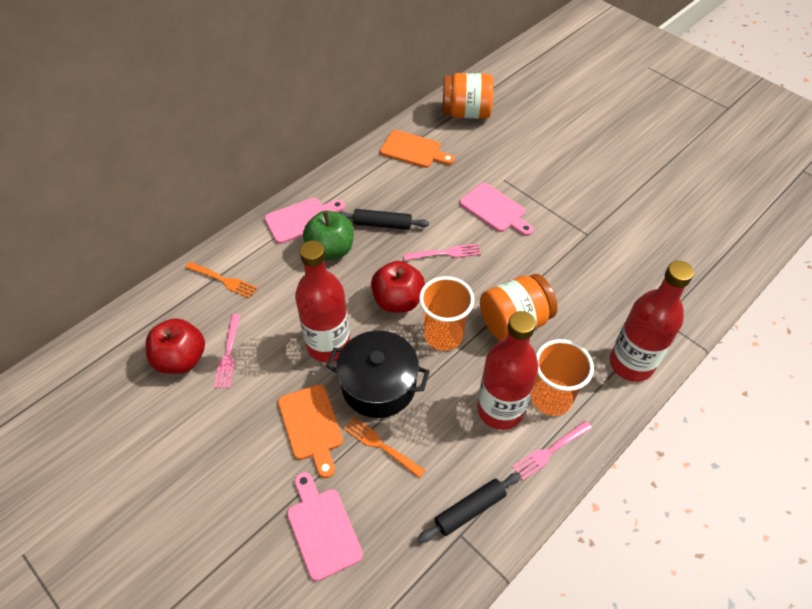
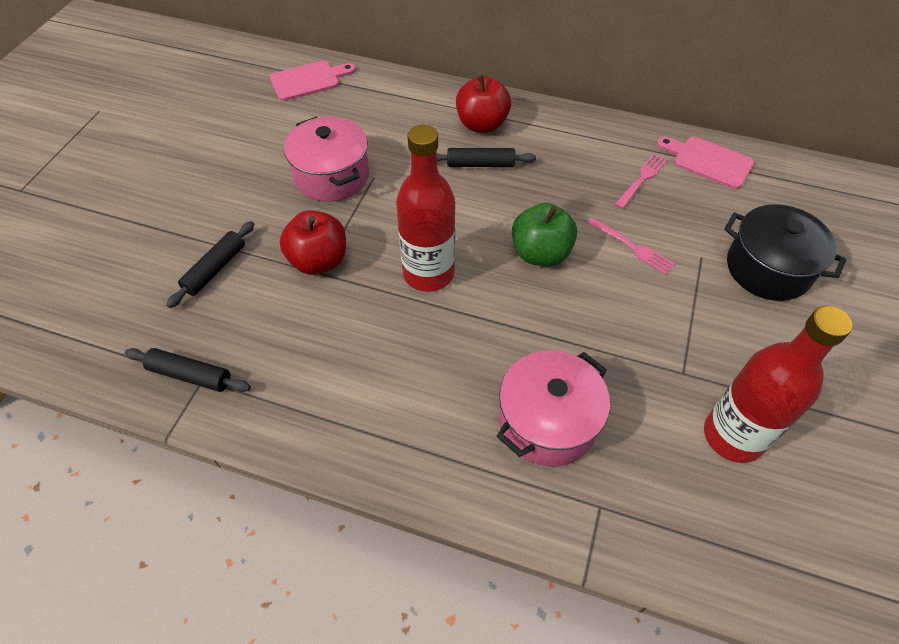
black rolling pin: [338,209,429,230] [418,473,521,543] = 2 -> [125,348,251,392] [166,221,254,308] [436,148,536,167] = 3
orange cup: [419,276,474,351] [531,339,594,416] = 2 -> none = 0
orange cutting board: [278,384,343,478] [380,130,455,168] = 2 -> none = 0
orange fork: [185,262,257,298] [344,417,426,478] = 2 -> none = 0
orange jar: [443,73,493,119] [480,274,558,340] = 2 -> none = 0
pink cutting board: [264,198,345,244] [287,472,363,581] [459,183,533,236] = 3 -> [270,61,356,101] [657,137,754,189] = 2
pink fork: [214,314,240,389] [403,244,481,261] [512,421,592,480] = 3 -> [587,217,675,275] [615,153,668,209] = 2
pink pot: none = 0 -> [284,117,369,202] [497,350,610,467] = 2
red bottle: [295,240,350,362] [477,311,538,430] [610,261,694,382] = 3 -> [396,125,456,292] [704,306,852,463] = 2

